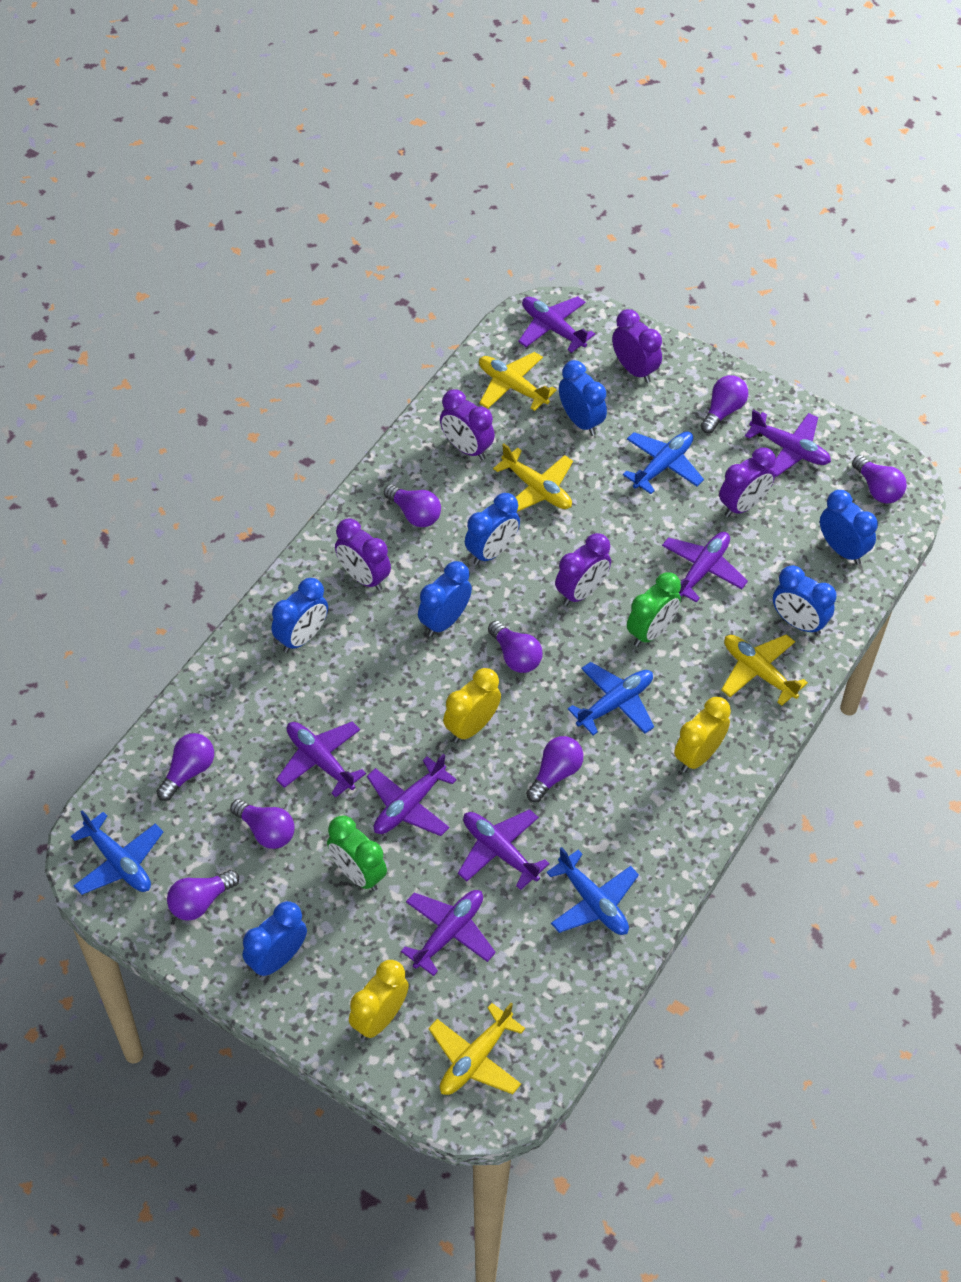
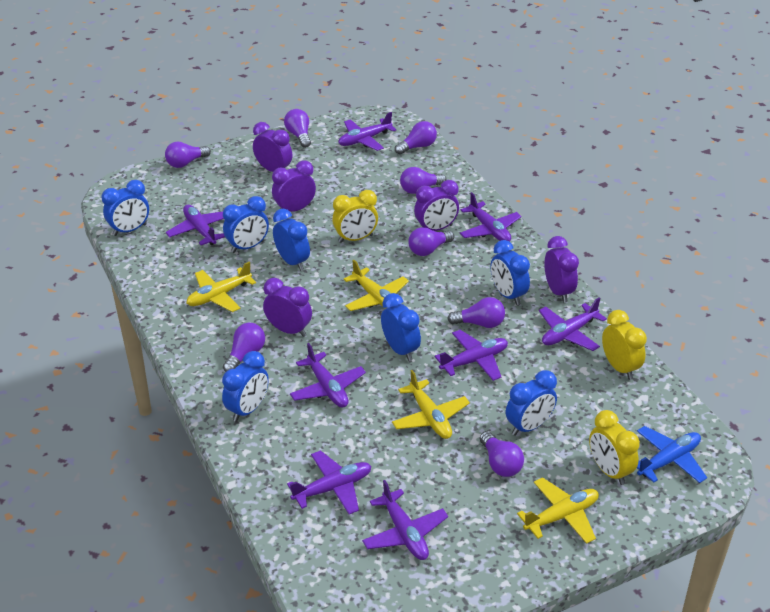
blue plane: [71,810,163,895] [546,847,639,935] [568,662,654,735] [623,431,704,494] = 4 -> [637,426,707,483] = 1
green clock: [327,815,387,891] [627,572,681,647] = 2 -> none = 0
purple plane: [276,722,366,797] [367,754,457,836] [401,890,496,976] [458,809,550,890] [518,296,595,353] [662,532,748,603] [745,410,831,477] = 7 -> [166,205,225,245] [287,450,371,514] [290,343,366,408] [338,112,396,151] [362,480,448,560] [435,330,508,381] [460,192,521,242] [539,297,607,351] = 8

